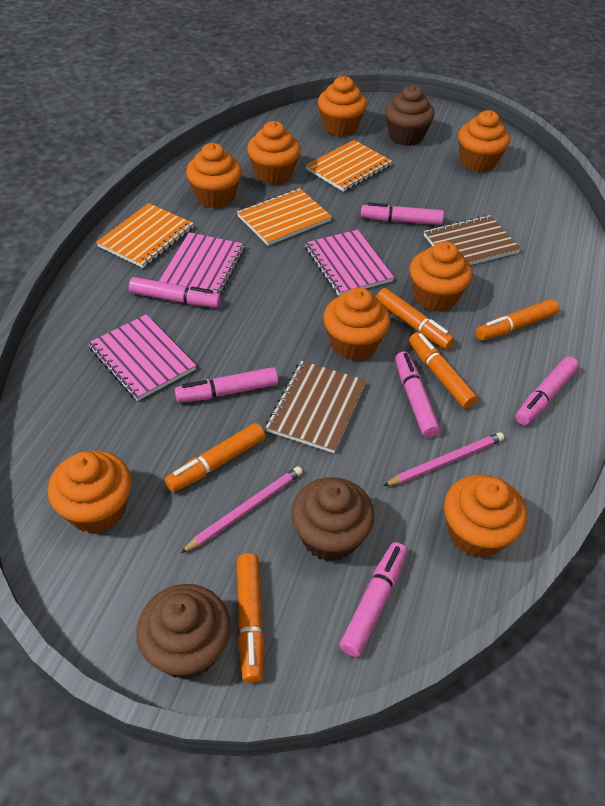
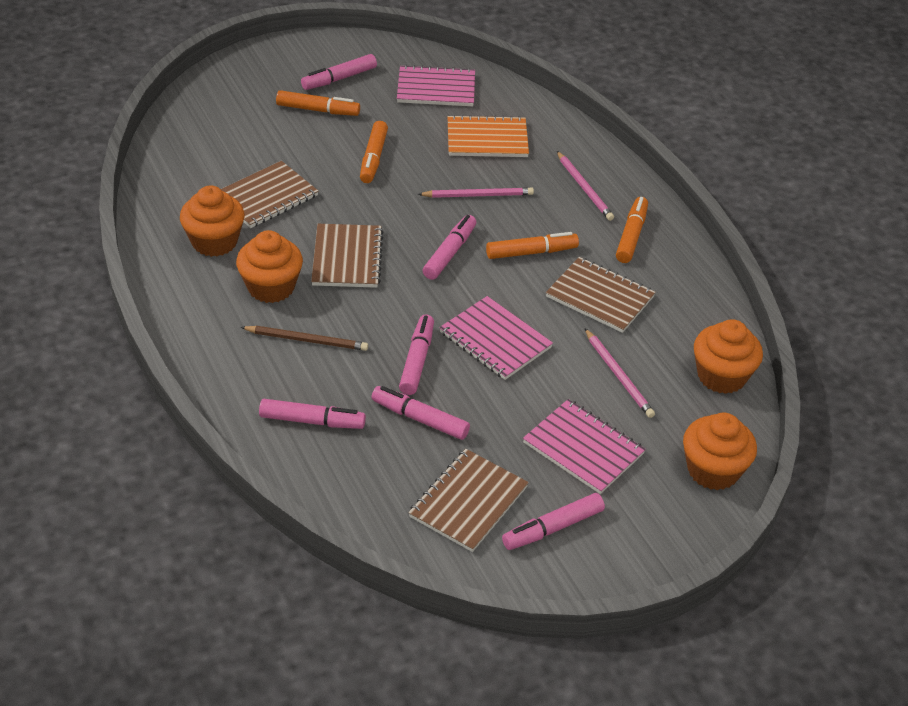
brown cupcake: [136,584,231,679] [291,477,375,562] [385,85,435,146] = 3 -> none = 0
brown notebook: [266,361,366,453] [424,215,521,265] = 2 -> [221,161,319,228] [311,224,383,288] [408,449,529,552] [546,257,656,333] = 4
brown pencil: none = 0 -> [240,326,368,351] = 1
orange cupcake: [48,450,132,533] [186,143,242,209] [247,121,301,185] [318,76,367,136] [323,287,390,361] [409,241,472,312] [444,474,527,558] [458,110,510,172] = 8 -> [180,186,244,257] [236,230,303,303] [683,413,757,490] [694,319,763,394] = 4
orange marker: [165,423,265,492] [237,553,264,683] [376,288,455,349] [409,332,478,409] [476,299,559,341] = 5 -> [276,90,360,116] [360,121,388,183] [486,232,579,259] [616,197,648,263] = 4
orange notebook: [96,203,194,268] [237,188,332,246] [306,140,392,192] = 3 -> [447,115,529,157] = 1
pink pencil: [181,466,303,553] [383,432,504,486] = 2 -> [418,188,534,198] [557,151,614,221] [585,329,655,418] = 3

